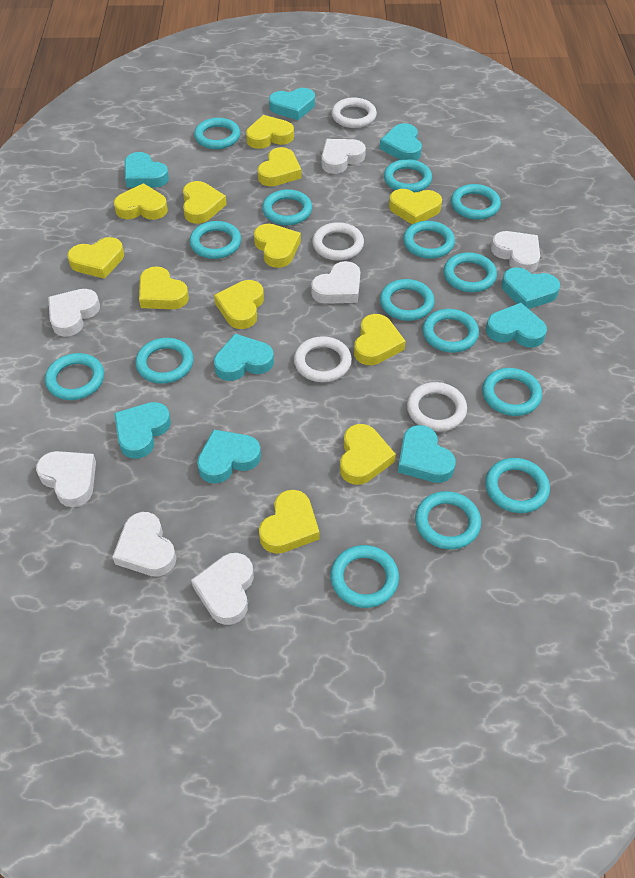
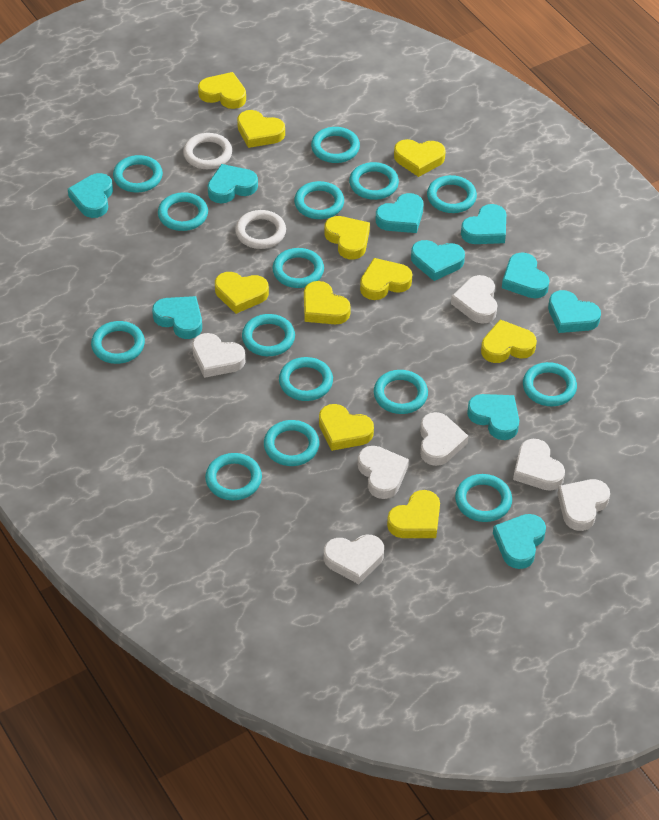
turquoise heart: [114,402,171,459] [125,152,169,188] [197,429,261,483] [214,334,274,381] [269,88,315,120] [380,123,422,160] [398,425,455,483] [486,303,547,348] [502,267,560,309] = 9 -> [68,173,113,218] [152,296,202,339] [208,164,258,204] [376,193,424,233] [411,240,465,281] [461,204,506,244] [467,394,519,440] [493,514,546,569] [502,252,550,298] [548,290,601,333] = 10
white ring: [294,336,352,382] [312,222,364,260] [332,98,377,128] [407,382,467,431] = 4 -> [183,133,232,169] [235,210,286,249] = 2
yellow heart: [67,237,124,279] [114,183,168,220] [139,266,189,309] [183,181,227,224] [214,280,264,329] [246,115,294,149] [254,224,301,268] [257,147,302,186] [259,490,319,554] [340,424,396,485] [354,314,406,365] [389,189,442,224] = 12 -> [198,72,246,109] [215,272,269,314] [237,110,285,148] [304,281,351,324] [319,404,374,451] [324,216,370,259] [360,258,412,300] [387,490,440,538] [394,139,446,177] [481,319,537,363] = 10

